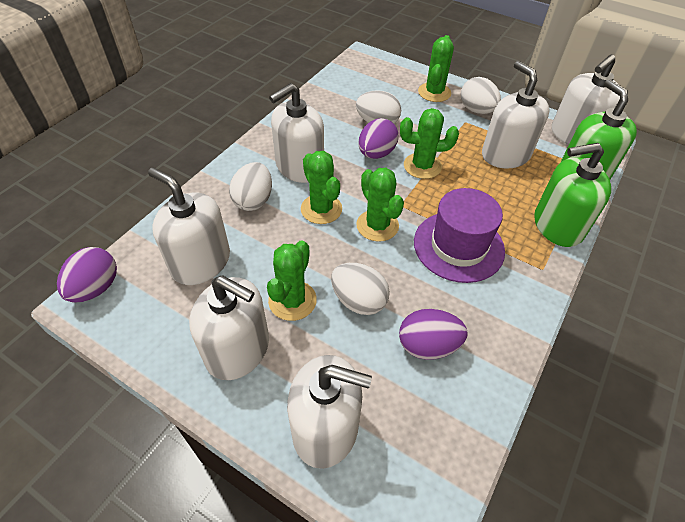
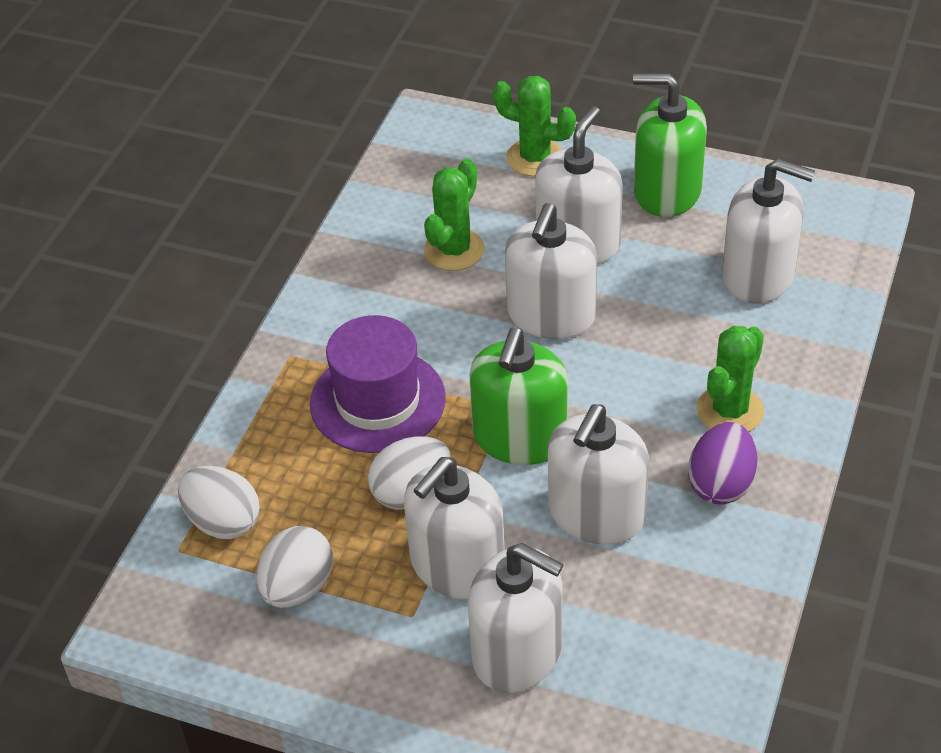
green cactus: [267,240,317,321] [301,151,342,224] [356,168,404,242] [400,108,459,179] [418,35,454,102] = 5 -> [424,158,485,271] [493,76,576,176] [697,326,764,432] = 3
purple egg: [57,247,117,303] [359,118,399,159] [399,309,467,360] = 3 -> [688,422,757,504] = 1
white egg: [229,162,272,211] [331,263,390,315] [356,90,401,124] [461,77,501,114] = 4 -> [178,466,260,539] [257,526,333,608] [368,436,451,510] = 3

